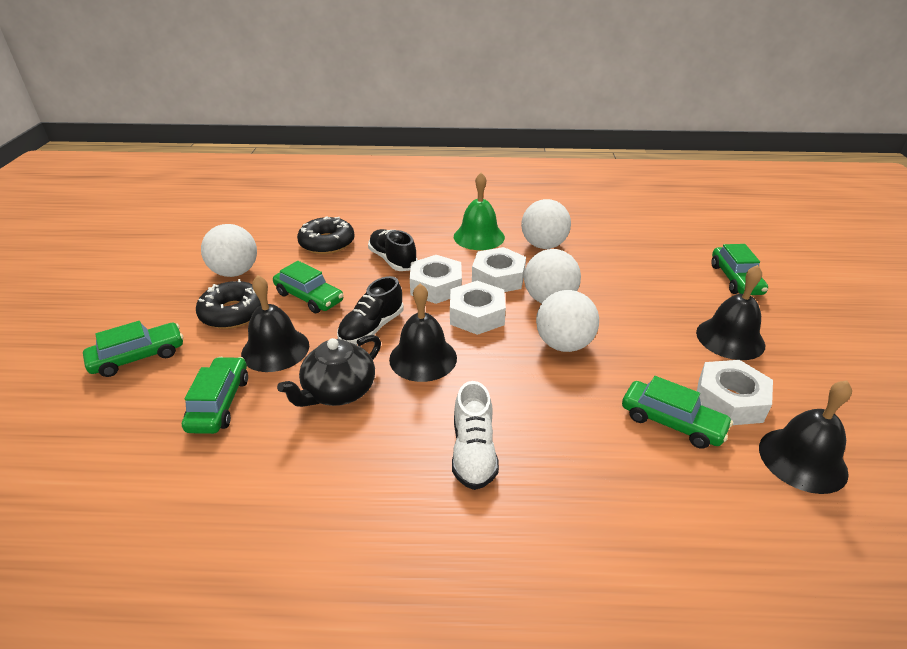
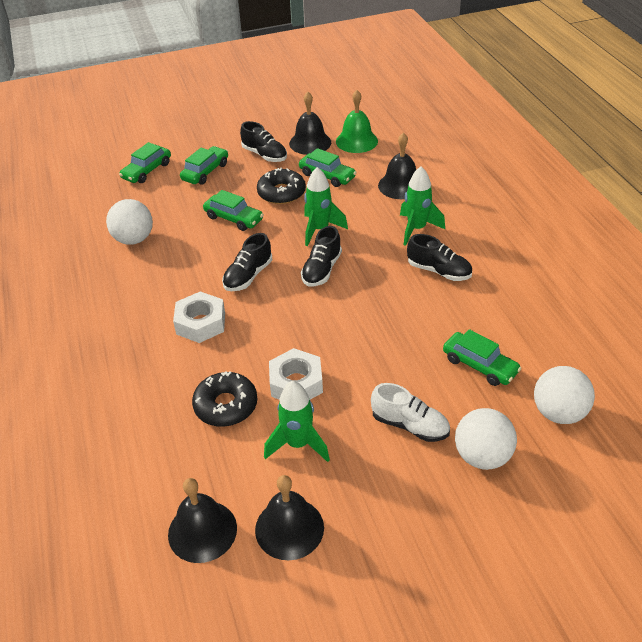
black shoe: [337,276,404,345] [368,229,418,271] = 2 -> [222,233,272,291] [240,121,287,162] [301,226,342,286] [407,234,472,281] = 4
black teapot: [277,335,381,407] = 1 -> none = 0
green rocket: none = 0 -> [264,381,330,462] [304,167,348,246] [400,166,445,246] = 3
white ball: [201,224,257,277] [521,199,571,249] [524,249,581,303] [536,290,599,352] = 4 -> [106,199,153,245] [455,408,517,470] [534,366,595,424] = 3
white nut: [410,255,462,304] [450,281,506,335] [472,247,526,292] [697,360,773,425] = 4 -> [173,291,225,343] [269,348,323,400] = 2

